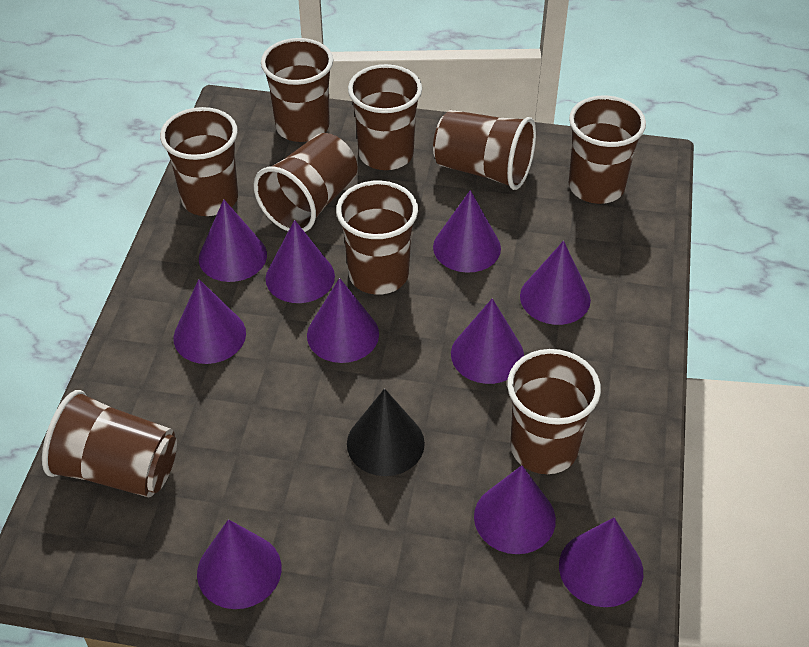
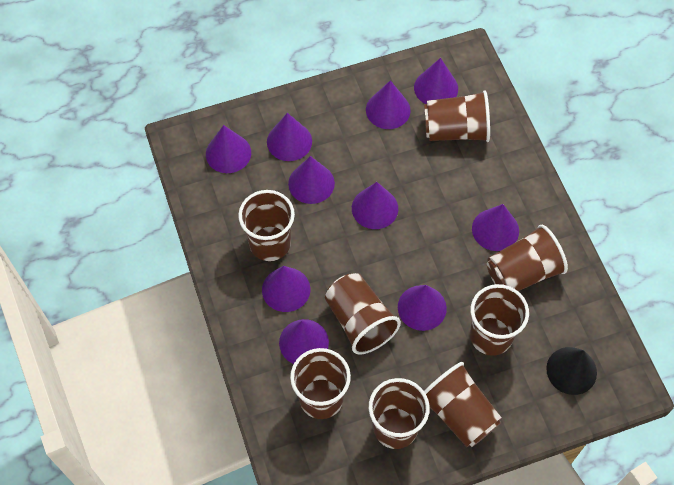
brown cup: [42,390,177,497] [160,107,238,216] [254,133,357,232] [261,38,334,142] [336,180,418,295] [348,64,422,170] [433,110,536,190] [507,349,601,474] [569,95,646,204] = 9 -> [238,190,295,261] [290,348,351,419] [325,273,401,354] [369,378,430,449] [424,90,490,142] [424,362,502,447] [470,284,529,356] [487,225,568,291] = 8

